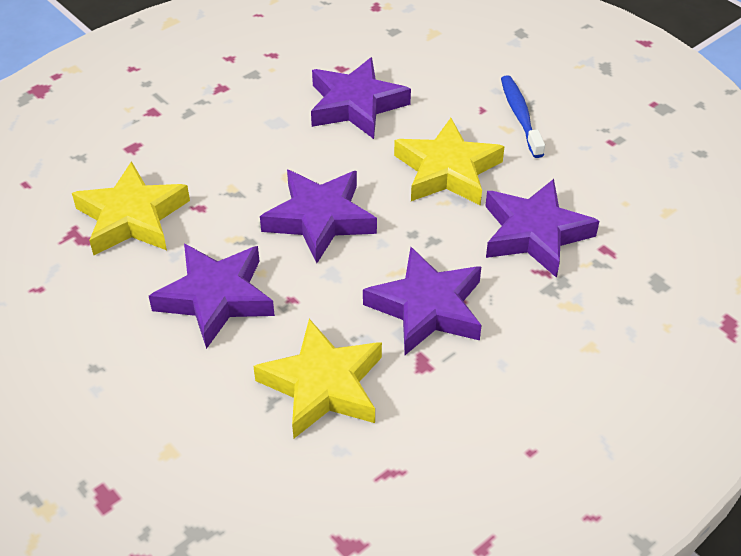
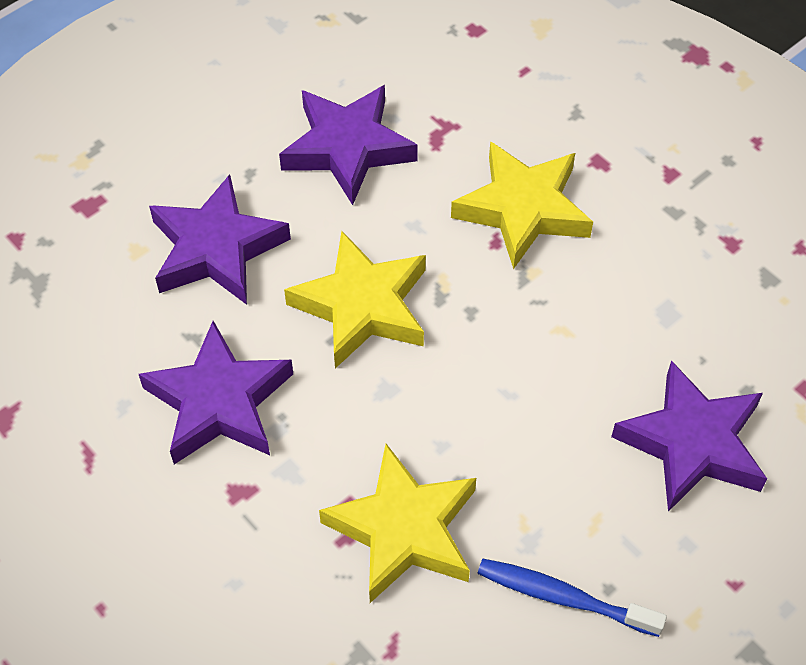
purple star: [149,243,275,349] [260,170,377,263] [311,57,411,139] [363,247,482,355] [485,179,599,278] = 5 -> [139,321,293,464] [149,174,291,305] [279,85,418,205] [611,360,767,512] = 4

